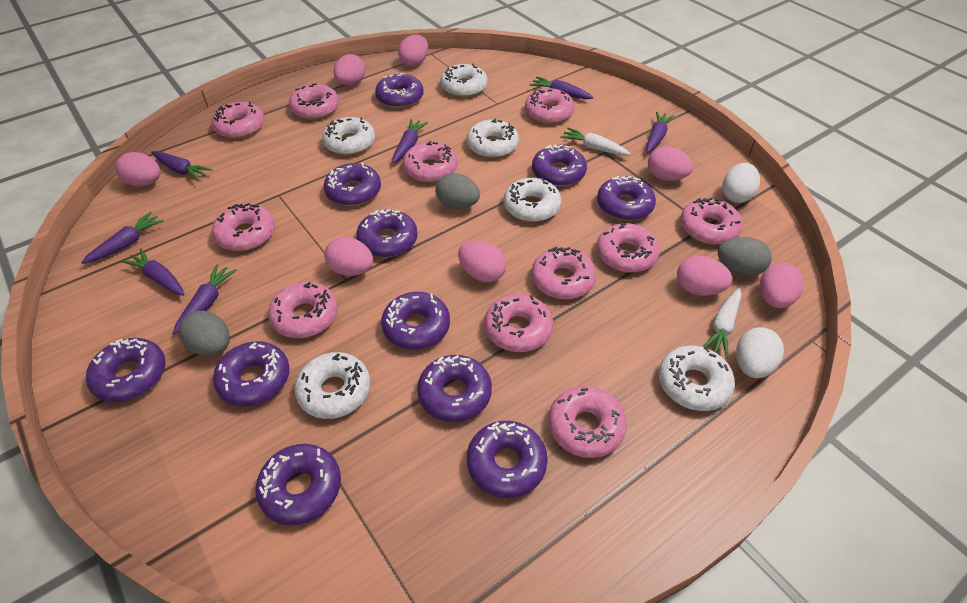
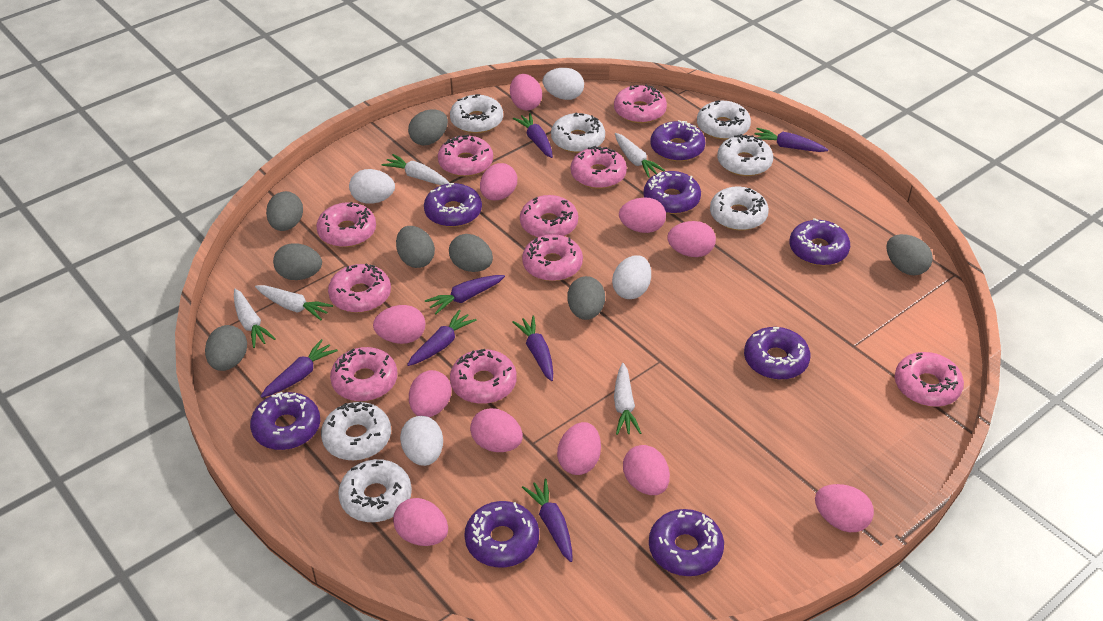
grey egg: [178,311,230,356] [436,173,480,209] [718,237,772,276] = 3 -> [205,325,247,371] [266,191,303,231] [273,243,322,280] [396,226,435,268] [408,109,448,145] [449,234,493,272] [567,276,605,320] [886,234,933,276] = 8
pink donut: [212,101,265,139] [212,203,275,251] [268,282,338,338] [289,84,339,119] [403,141,457,182] [484,294,553,352] [525,88,575,124] [531,247,596,299] [549,386,627,458] [596,223,660,272] [680,197,743,245] = 11 -> [316,202,376,247] [328,263,391,313] [330,347,397,401] [438,135,493,177] [450,349,517,404] [520,195,578,238] [522,234,583,281] [571,146,627,189] [614,85,667,123] [895,352,964,407] = 10
pink egg: [115,152,160,187] [324,237,373,276] [334,54,365,86] [398,35,428,67] [458,241,506,282] [648,146,693,181] [677,256,732,296] [760,263,804,308] = 8 -> [373,305,425,344] [393,498,448,546] [409,370,452,417] [470,408,523,452] [480,163,517,200] [510,74,542,111] [557,422,601,475] [619,197,666,233] [623,445,670,495] [667,221,716,257] [815,484,874,532] = 11
purple donut: [86,338,166,403] [213,341,290,407] [255,444,341,525] [324,162,381,206] [356,209,418,257] [375,73,424,108] [381,292,450,350] [417,355,492,422] [467,421,548,498] [532,144,587,186] [597,176,656,221] = 11 -> [250,392,320,450] [424,183,482,227] [464,501,539,567] [644,171,701,214] [649,509,724,576] [650,120,705,162] [744,327,810,380] [789,218,850,266] = 8
white carrot: [560,127,631,156] [703,288,741,358] = 2 -> [234,289,276,348] [255,285,333,320] [381,154,449,185] [614,363,641,435] [615,133,665,178] = 5
white donut: [295,352,370,419] [322,117,375,155] [440,63,488,97] [467,119,519,158] [504,177,561,222] [659,345,735,411] = 6 -> [321,402,391,460] [338,459,412,522] [450,94,503,133] [551,112,605,153] [697,100,751,140] [710,186,769,231] [717,134,773,176] = 7
white egg: [723,163,760,203] [736,327,784,378] = 2 -> [349,169,395,204] [400,416,443,466] [543,68,584,100] [612,255,651,299] = 4

